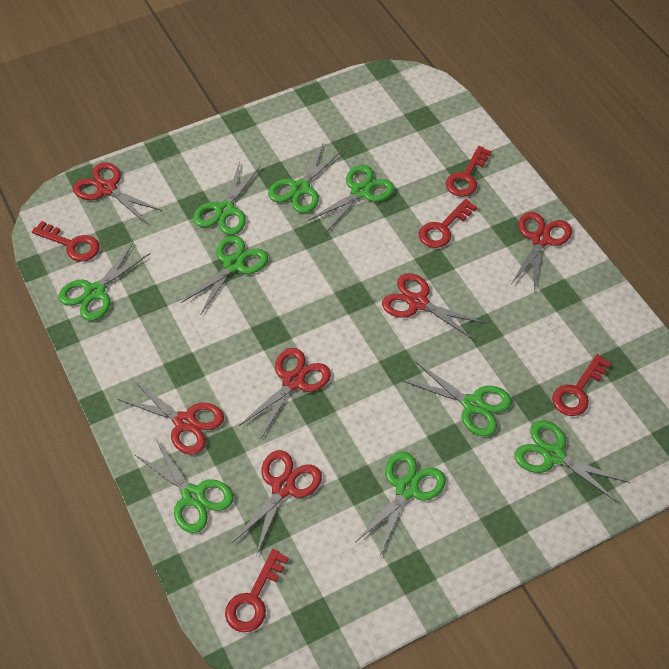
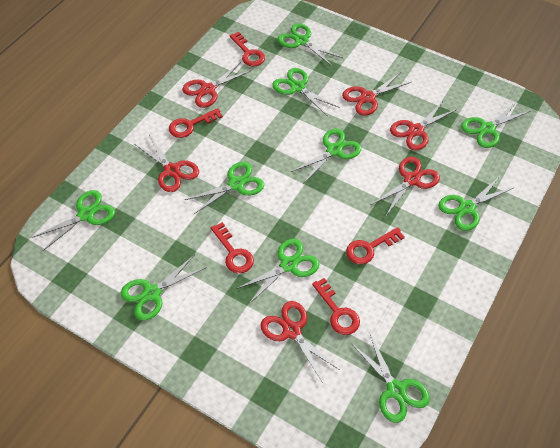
green scissors: [58,243,151,321] [134,438,234,533] [181,235,268,315] [193,161,260,235] [268,144,342,213] [308,165,394,234] [356,452,446,555] [403,361,512,436] [515,420,628,503] = 9 -> [32,190,115,251] [121,254,207,320] [185,162,264,214] [236,239,320,304] [272,68,340,115] [278,23,343,66] [291,129,361,183] [351,332,430,423] [438,176,513,231] [461,103,530,148] = 10

